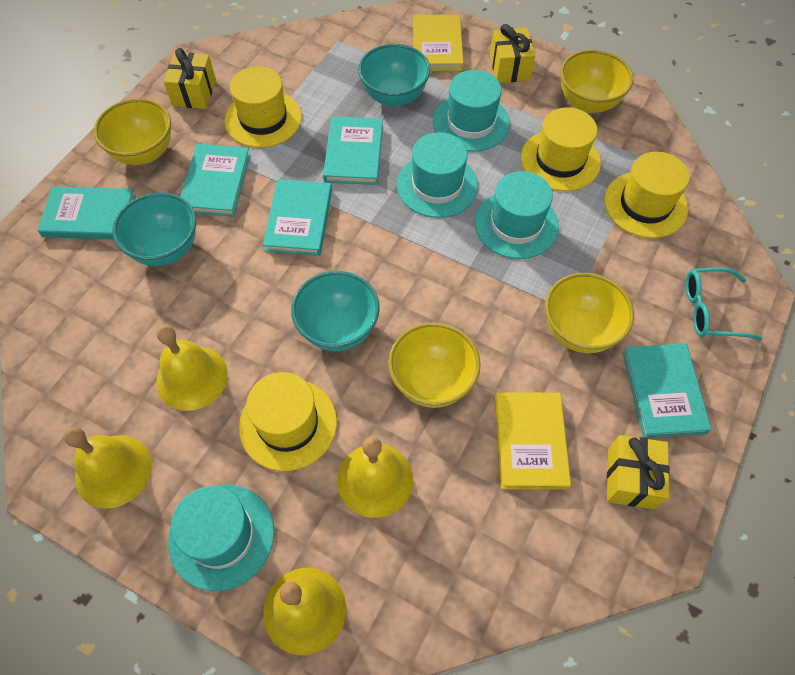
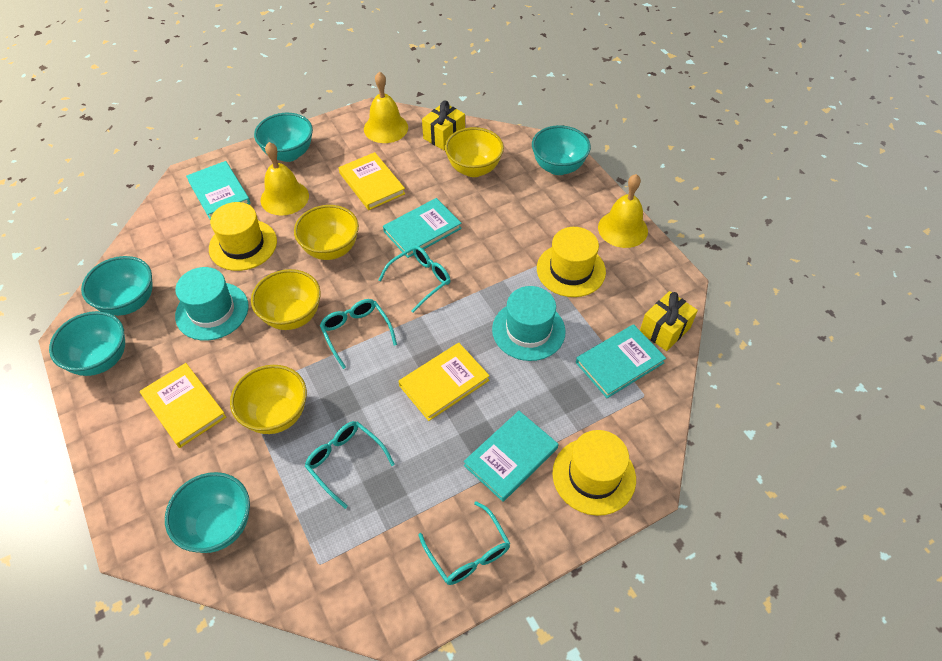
turquoise book: [37,187,136,239] [180,144,250,217] [263,179,332,256] [323,116,383,185] [623,344,712,438] = 5 -> [186,161,251,219] [383,198,462,258] [464,411,558,502] [576,324,666,398] = 4
turquoise bowl: [112,192,196,266] [291,271,380,351] [358,44,431,107] = 3 -> [49,311,125,376] [81,256,153,316] [165,472,250,553] [254,113,313,162] [532,125,591,175] = 5
turquoise glasses: [685,268,762,341] = 1 -> [304,421,395,509] [320,299,397,369] [378,246,451,313] [418,501,510,585] = 4
turquoise hat: [168,485,274,591] [397,132,478,218] [433,70,510,152] [475,171,559,259] = 4 -> [175,267,249,341] [492,286,566,361] = 2
yellow bell: [63,427,152,509] [156,325,228,411] [263,568,346,655] [337,437,413,518] = 4 -> [260,142,309,215] [364,71,408,143] [598,174,648,248] = 3
yellow book: [413,15,464,71] [495,392,571,490] = 2 -> [140,363,226,448] [339,152,405,210] [398,343,490,421] = 3
yellow gift: [164,48,216,109] [490,24,535,83] [607,435,670,509] = 3 -> [422,101,465,150] [640,291,698,351] = 2
yellow hat: [225,66,302,148] [239,372,337,471] [521,107,601,191] [604,152,690,238] = 4 -> [209,202,277,271] [537,227,606,297] [552,430,636,516] = 3

